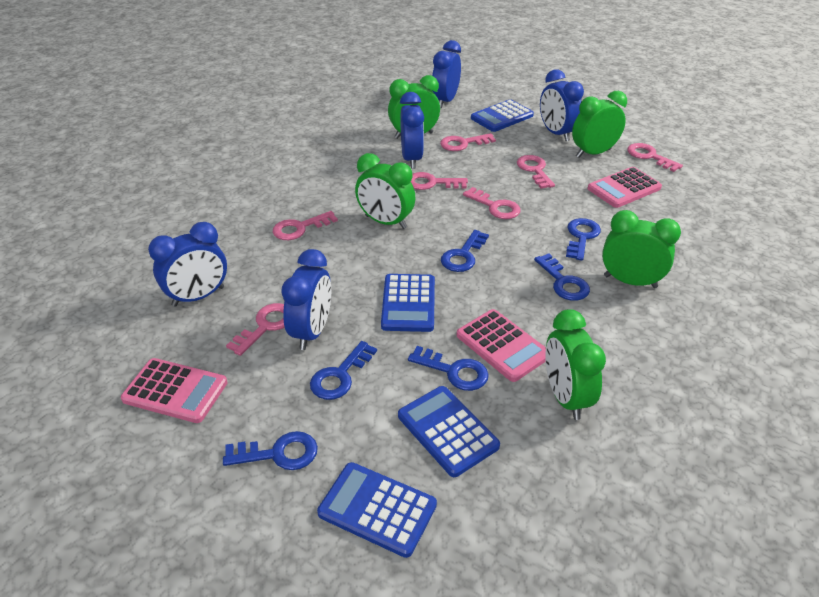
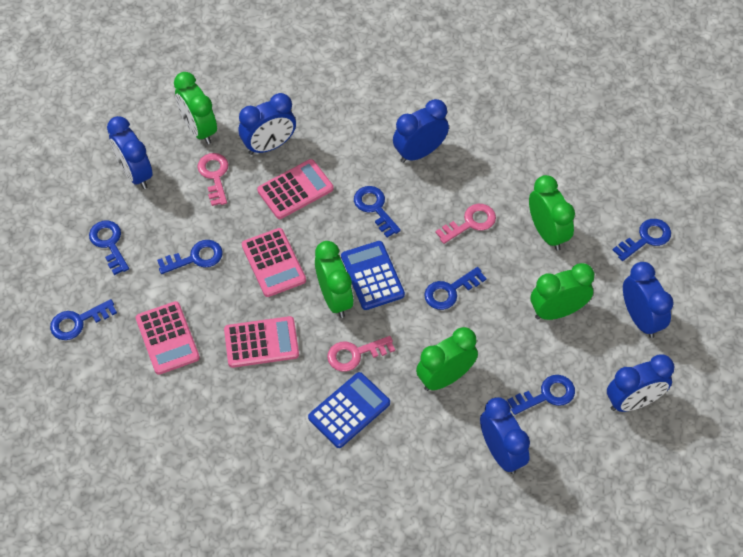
blue calculator: [317,462,437,558] [381,274,435,332] [398,386,500,477] [471,99,534,132] = 4 -> [308,372,390,448] [341,241,405,310] = 2
blue clock: [148,222,227,307] [281,249,331,350] [400,92,424,169] [432,40,461,108] [540,69,584,141] = 5 -> [107,116,153,189] [239,93,296,155] [393,99,449,163] [480,397,530,474] [607,354,674,412] [623,262,674,338] = 6
blue key: [223,431,318,470] [310,341,377,400] [408,346,489,391] [441,230,489,272] [534,254,590,301] [566,218,601,261] = 6 -> [50,299,117,340] [89,221,129,275] [157,240,223,274] [354,186,401,238] [424,267,487,310] [507,375,575,415] [613,219,671,261] = 7
pink calculator: [121,358,228,423] [457,309,546,382] [587,167,662,208] = 3 -> [136,301,200,375] [224,316,299,368] [242,228,306,297] [257,159,334,219] = 4
pink key: [226,303,285,356] [273,211,338,240] [411,172,468,190] [440,133,496,151] [463,187,521,219] [517,155,555,189] [627,143,683,172] = 7 -> [197,153,229,206] [327,336,395,372] [435,204,496,244] = 3

